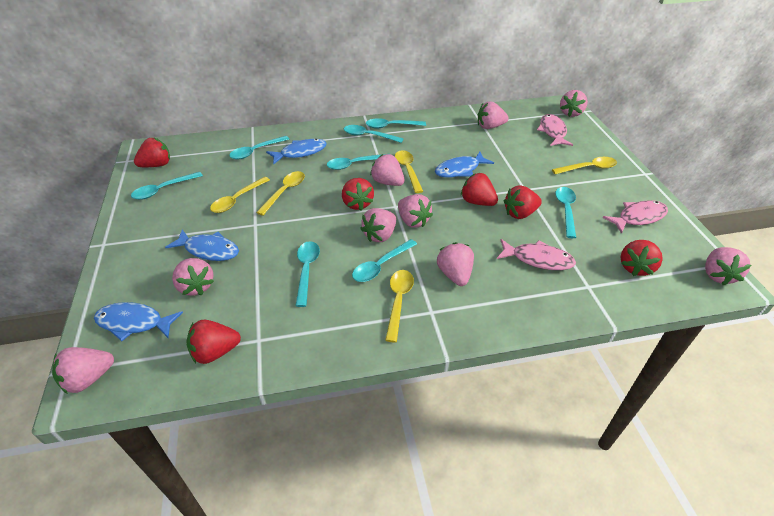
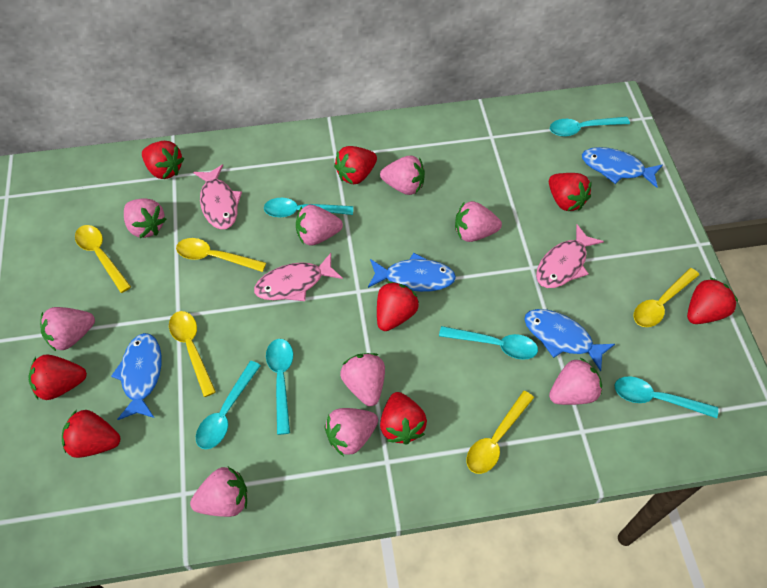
red strawberry: [134,138,170,167] [186,320,241,364] [342,178,374,211] [461,173,498,206] [504,185,542,219] [620,240,663,276] = 6 -> [28,354,87,400] [62,410,121,458] [142,141,184,179] [334,146,377,184] [377,281,419,331] [380,392,427,445] [549,173,592,211] [687,278,738,324] = 8
turquoise spoon: [131,172,203,200] [229,136,289,159] [295,241,320,307] [327,154,385,170] [344,125,404,143] [352,239,417,282] [366,118,426,129] [555,187,576,238] = 8 -> [196,361,261,449] [264,198,353,217] [266,339,293,435] [439,326,538,360] [550,117,630,137] [615,376,718,418] = 6

